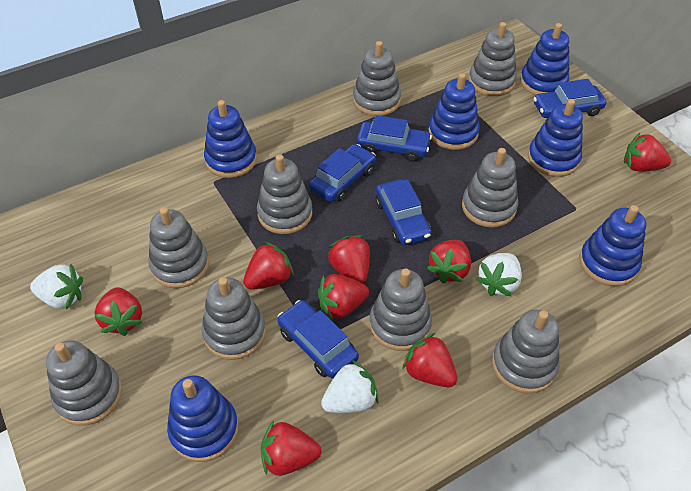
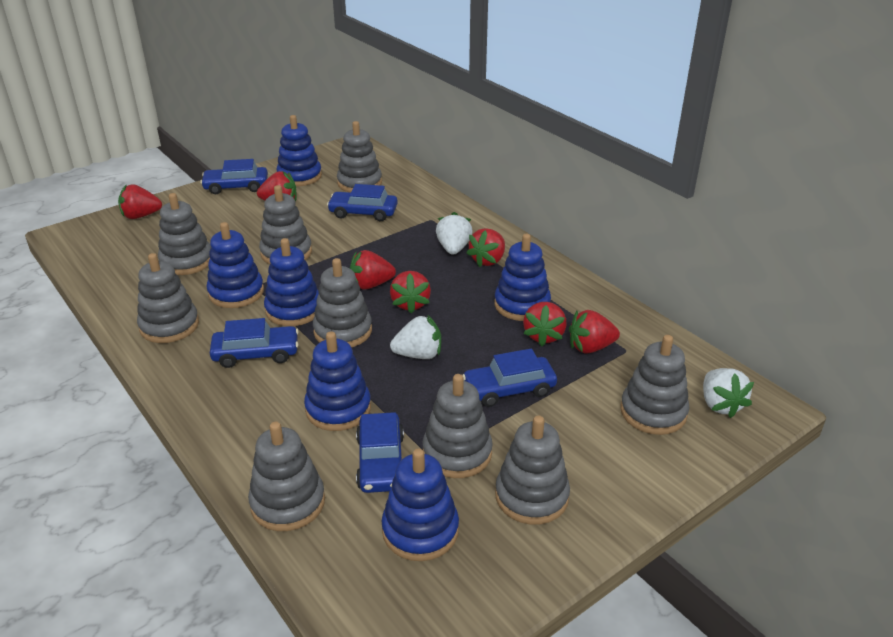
red strawberry: [95,287,142,336] [243,242,294,289] [260,420,321,476] [318,274,369,320] [327,235,370,284] [402,333,458,387] [427,240,471,284] [624,133,671,172] = 8 -> [118,184,162,219] [257,171,297,202] [350,250,396,290] [390,271,431,314] [467,228,505,267] [523,302,567,346] [569,310,620,354] = 7

